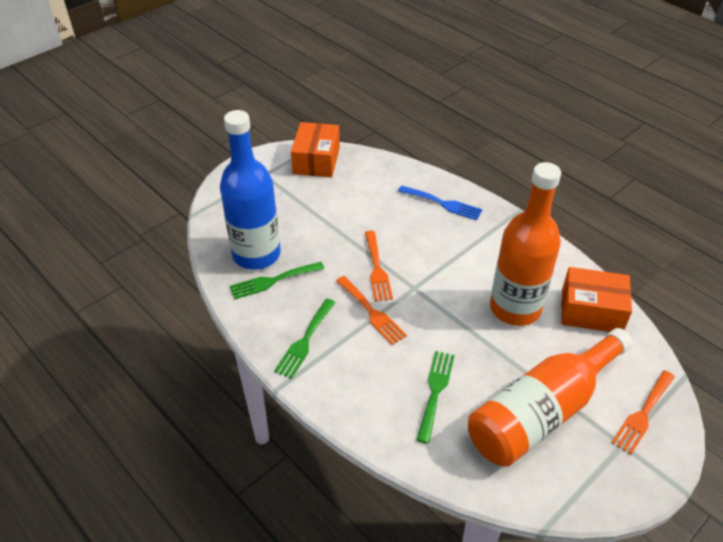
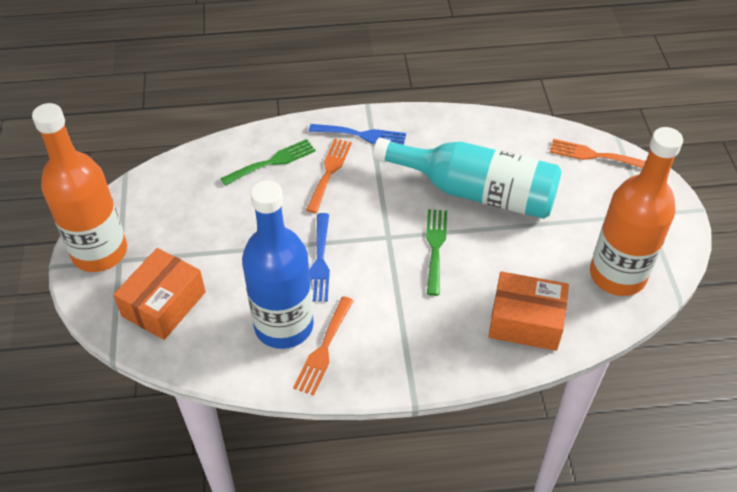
blue fork: [398,186,483,220] = 1 -> [309,124,406,145] [309,213,330,302] = 2
green fork: [229,262,324,300] [274,298,336,379] [417,351,455,444] = 3 -> [220,139,316,186] [426,209,447,296] = 2
turquoise bottle: none = 0 -> [373,138,562,219] = 1

